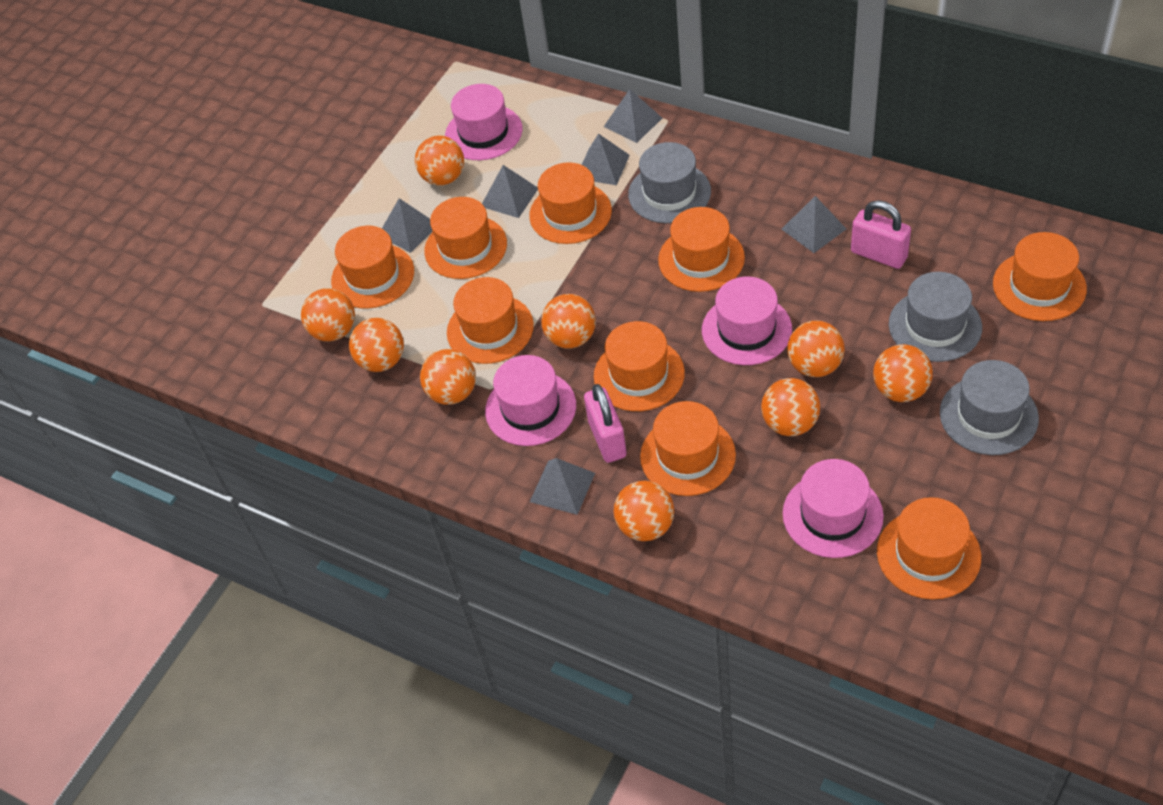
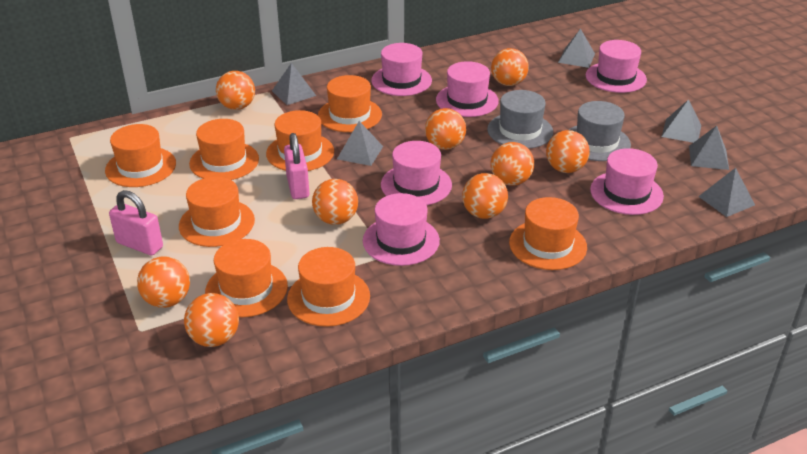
grey hat: [628,142,711,223] [889,272,982,362] [940,360,1039,455] = 3 -> [487,90,553,149] [569,101,631,161] = 2
orange hat: [331,226,414,309] [424,197,507,279] [447,277,534,364] [529,162,612,244] [594,321,685,411] [640,401,736,496] [658,207,745,292] [877,497,981,599] [993,232,1087,321] = 9 -> [105,124,176,187] [179,177,255,247] [189,119,259,180] [205,239,288,317] [266,110,334,171] [287,247,370,327] [318,75,382,132] [509,197,587,270] = 8
pink hat: [445,84,523,160] [485,355,576,446] [702,277,792,365] [783,459,884,558] = 4 -> [363,193,440,266] [371,43,432,96] [381,141,452,205] [436,61,499,117] [586,40,647,93] [590,148,664,215] = 6

